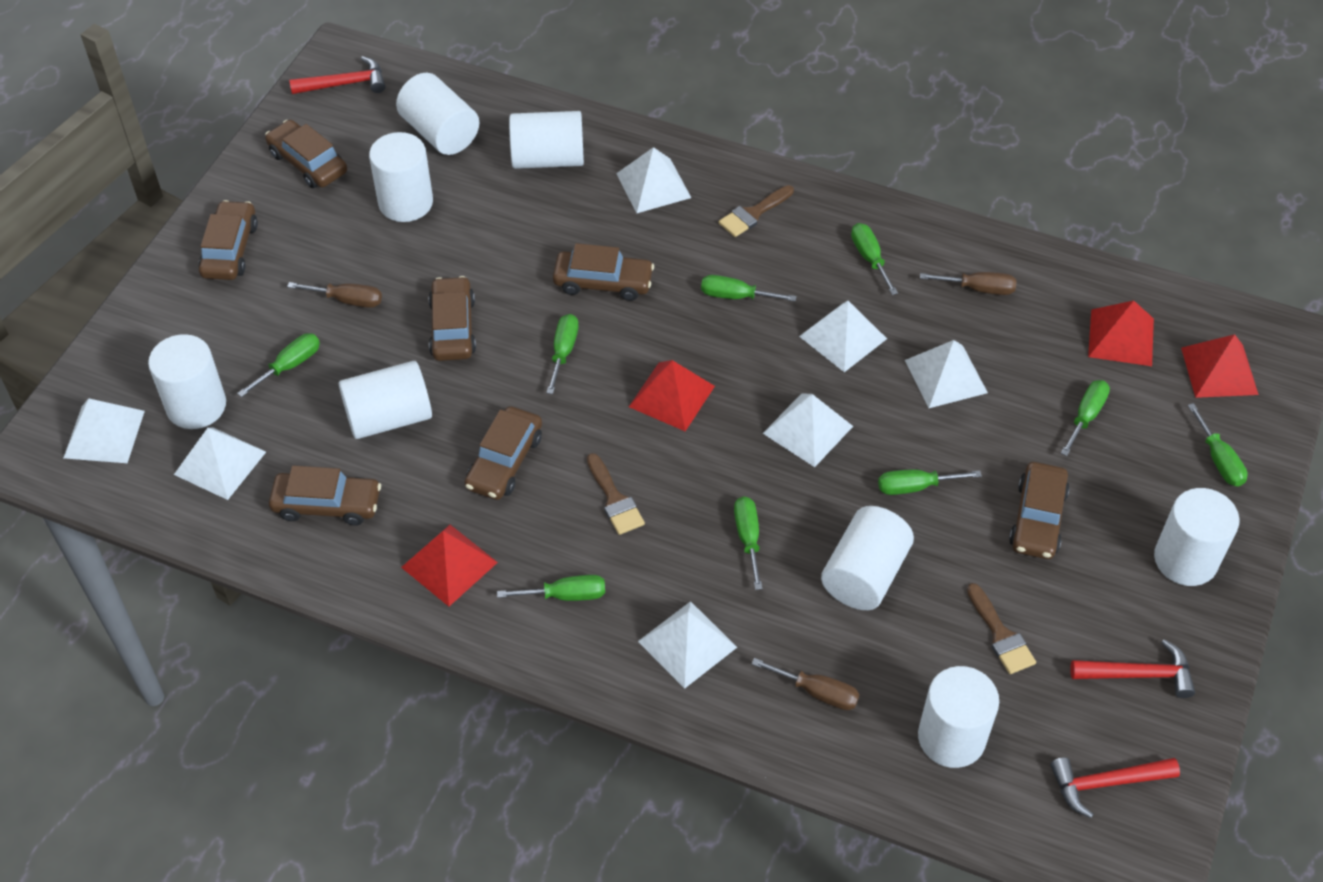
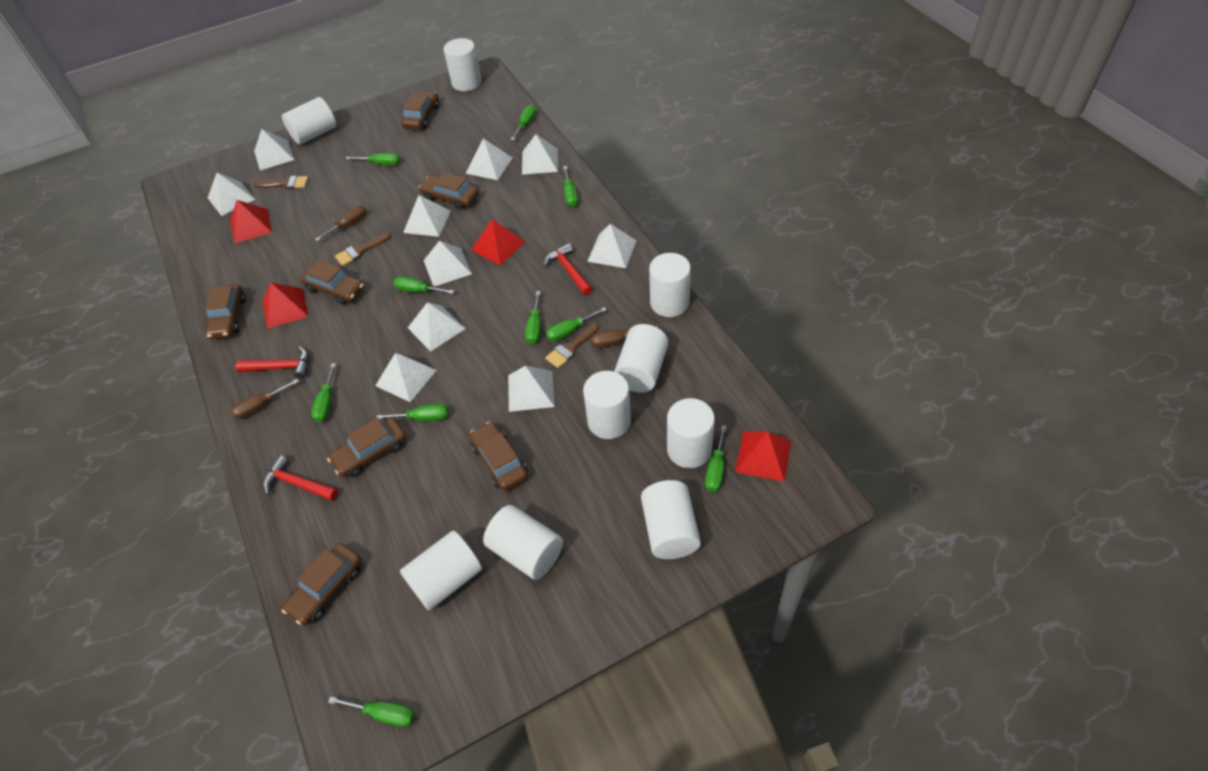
green screwdriver: [237,333,320,397] [497,575,605,601] [546,314,579,394] [701,275,797,301] [734,496,763,590] [851,223,898,295] [878,469,982,495] [1061,380,1110,456] [1188,403,1248,487] = 9 -> [311,363,336,422] [328,697,415,727] [346,153,400,165] [376,404,448,421] [393,276,454,294] [511,105,536,140] [525,291,541,344] [546,307,607,341] [563,166,578,207] [705,425,727,492] = 10
white cylinder: [148,334,226,429] [339,361,432,439] [369,132,433,222] [396,73,479,155] [509,111,584,169] [821,506,914,610] [918,666,999,768] [1154,488,1240,586] = 8 -> [282,97,336,145] [400,531,482,610] [443,38,482,91] [483,505,563,580] [583,371,631,439] [614,324,668,393] [641,480,701,559] [649,253,691,317] [667,398,715,468] = 9
white pyramid: [63,399,145,463] [174,427,266,500] [616,147,691,213] [638,601,737,689] [763,393,853,467] [799,301,887,372] [905,340,988,408] = 7 -> [208,173,255,216] [254,129,294,170] [375,353,437,402] [403,195,451,237] [408,302,466,351] [423,241,472,287] [465,138,513,180] [508,366,555,412] [522,134,558,175] [587,224,637,268] = 10

